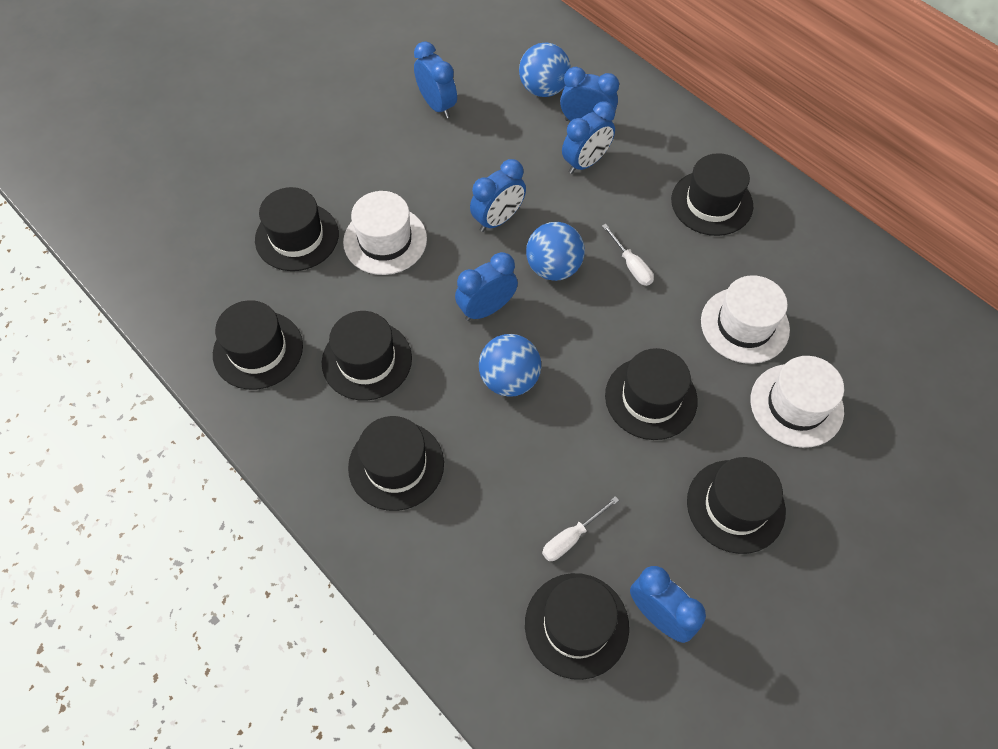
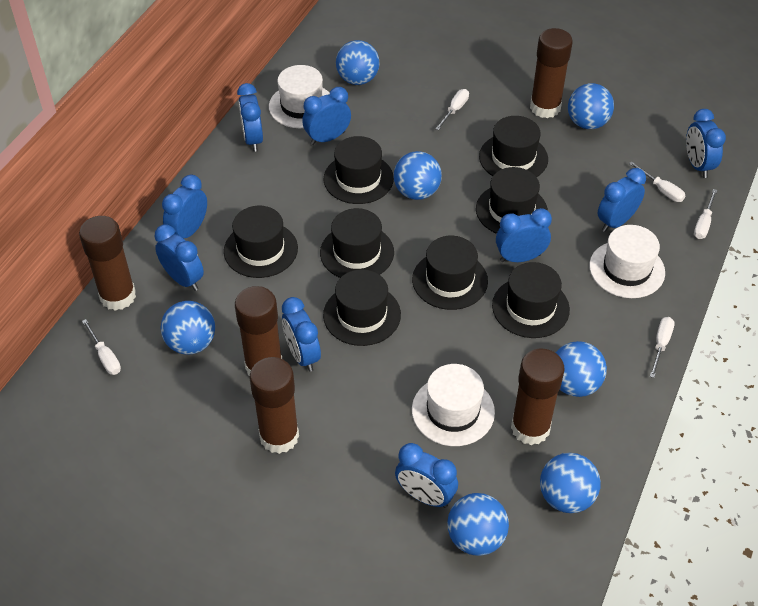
blue ball: [479,334,541,397] [519,42,571,97] [526,222,585,281] = 3 -> [161,301,215,355] [336,40,380,85] [394,151,442,200] [447,493,509,556] [540,453,601,513] [556,341,607,397] [568,83,614,129] = 7
blue clock: [414,41,457,118] [455,252,518,321] [470,159,526,232] [560,67,619,121] [562,101,615,174] [630,566,706,643] = 6 -> [154,225,204,291] [162,175,207,238] [237,83,263,152] [282,297,321,372] [302,87,351,145] [395,443,458,508] [496,208,552,262] [598,168,646,232] [686,109,726,178] = 9
brown glue stick: none = 0 -> [79,216,136,311] [235,286,282,376] [250,357,299,454] [511,349,565,445] [530,28,573,118] = 5
white screwdriver: [542,496,619,561] [602,224,654,286] = 2 -> [82,319,121,375] [435,89,469,130] [629,161,685,202] [650,317,675,378] [694,189,717,239] = 5

